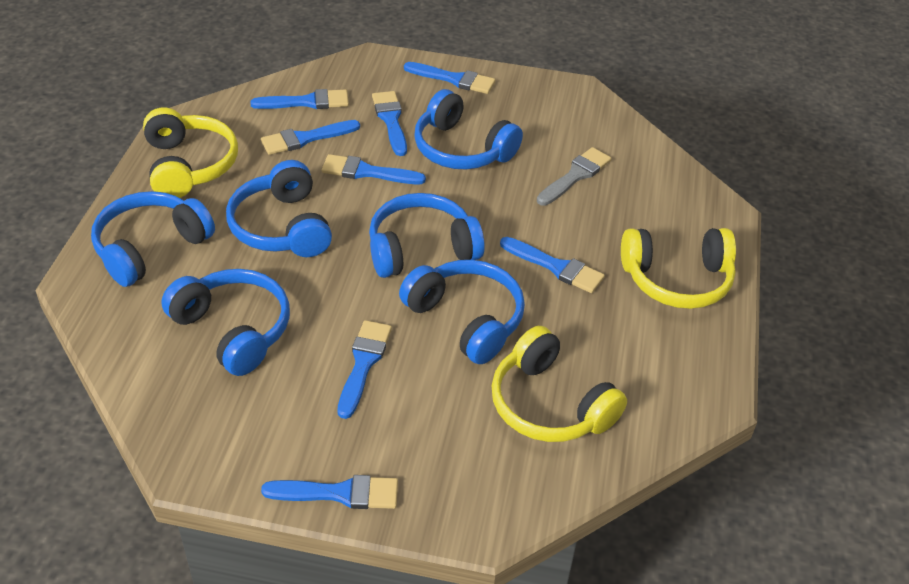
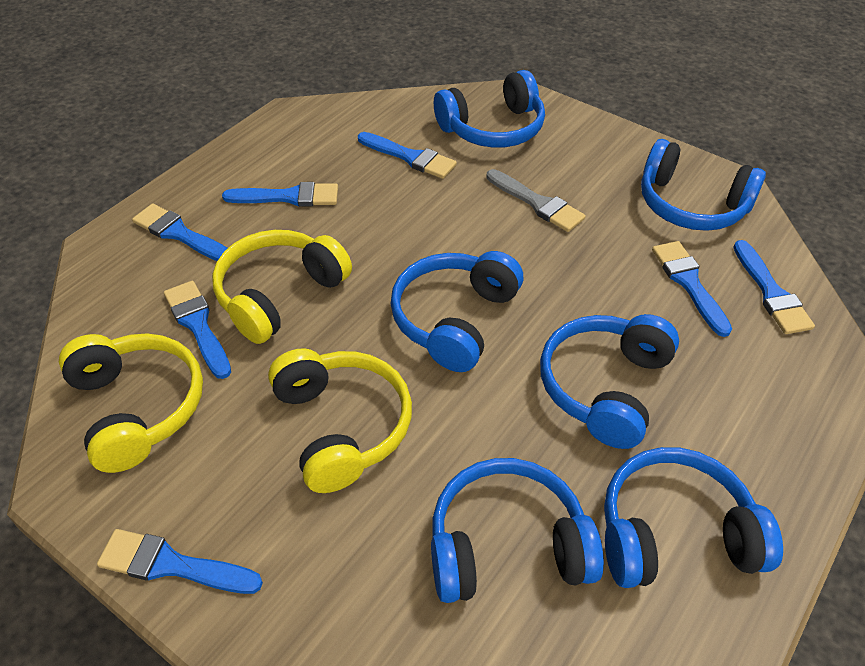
blue brush: [250,89,349,109] [261,120,360,155] [261,475,398,509] [321,154,426,184] [337,320,392,419] [372,91,407,156] [404,62,495,94] [500,237,605,293] = 8 -> [97,529,263,594] [132,204,228,261] [164,281,231,379] [222,182,338,207] [358,132,457,179] [652,241,732,337] [733,240,815,334] = 7

